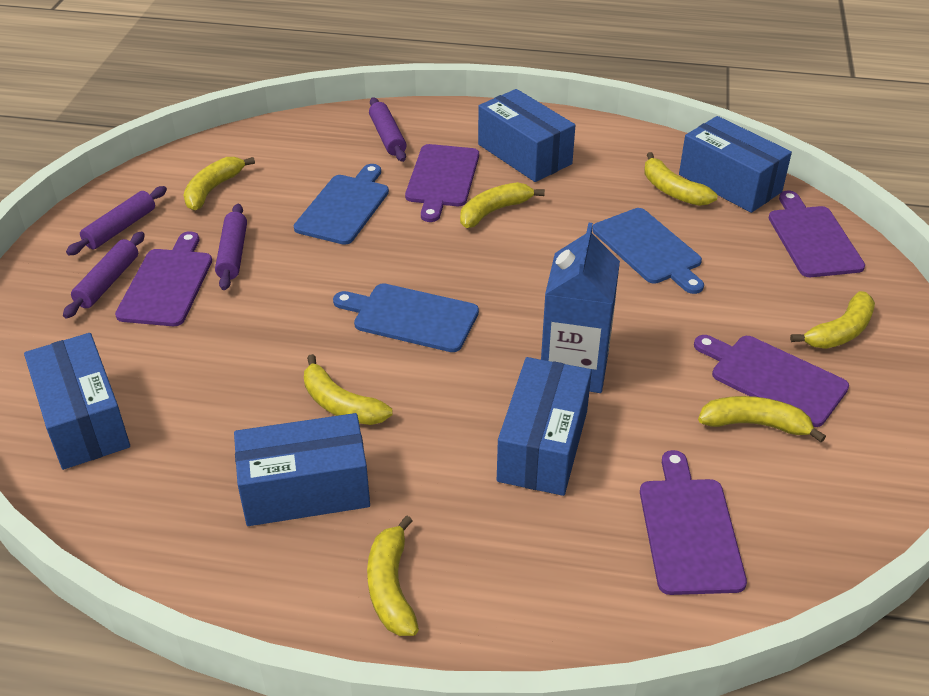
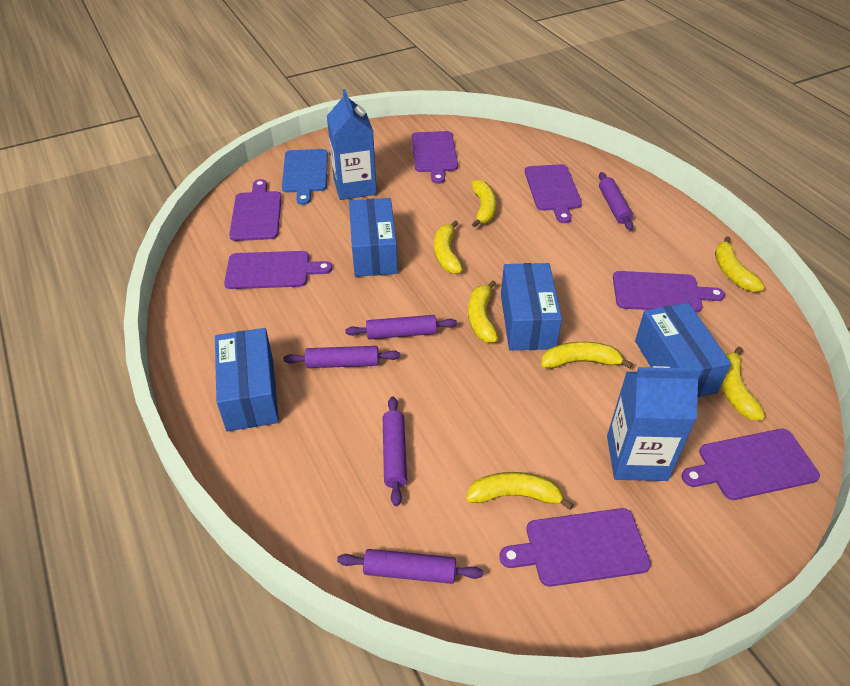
blue box: [24,333,130,470] [234,413,370,526] [478,89,575,182] [497,357,592,496] [679,116,792,213] = 5 -> [215,328,279,431] [349,198,398,277] [501,263,562,350] [635,303,731,397] = 4
blue carton: [541,223,620,393] = 1 -> [327,89,377,200] [607,366,701,481] = 2
blue cutting board: [294,164,389,245] [333,283,479,352] [592,208,704,294] = 3 -> [282,149,328,205] = 1
purple cutting board: [115,231,212,326] [405,144,479,222] [640,450,747,595] [694,335,849,427] [768,191,865,277] = 5 -> [224,251,332,289] [229,179,282,241] [412,131,458,184] [499,508,651,587] [525,164,582,223] [613,271,725,313] [682,429,820,500] = 7
purple rolling pin: [63,232,145,318] [66,186,167,255] [215,204,247,290] [369,97,406,162] = 4 -> [284,346,400,368] [337,549,483,584] [345,315,457,339] [383,396,407,506] [599,172,634,230] = 5

